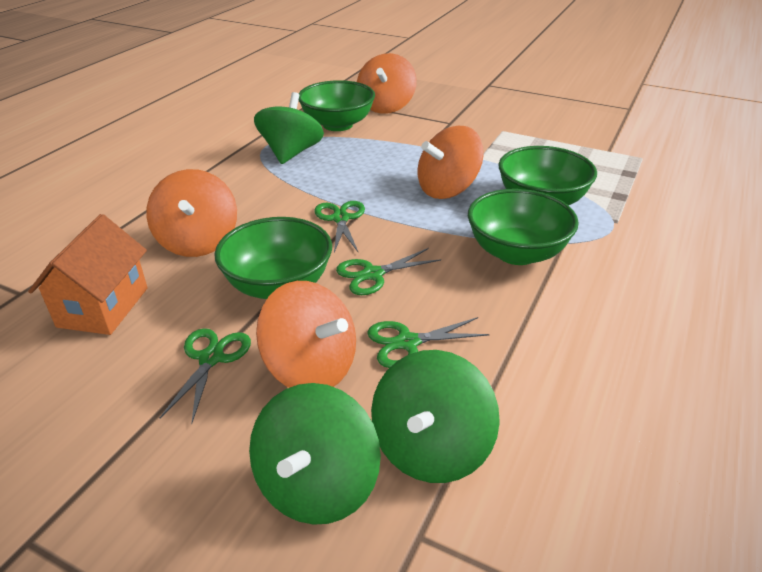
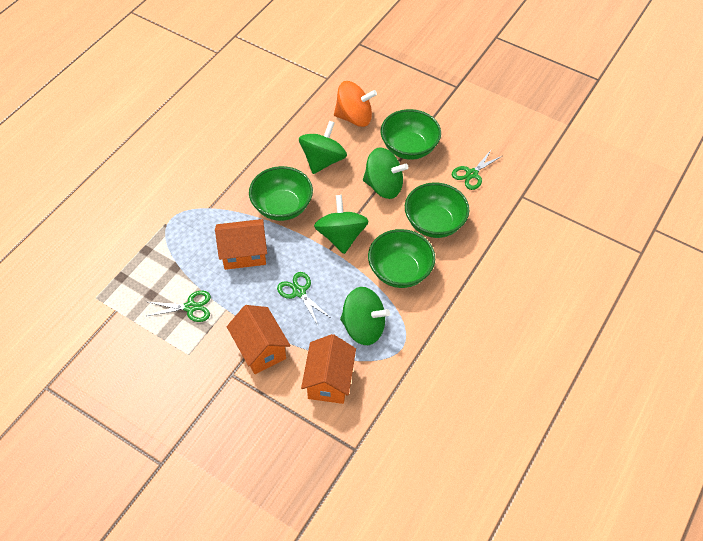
green scissors: [160,328,251,423] [314,201,365,253] [336,248,441,295] [367,317,490,368] = 4 -> [147,291,211,322] [277,272,331,325] [452,149,502,190] = 3
green spinning top: [249,383,381,525] [254,92,324,164] [371,350,500,483] = 3 -> [299,121,347,174] [314,195,368,254] [340,287,390,345] [363,147,408,199] = 4
orange house: [28,214,148,335] = 1 -> [215,219,267,270] [227,305,291,374] [301,334,356,404] = 3
orange spinning top: [146,169,237,257] [256,281,356,388] [357,53,417,114] [418,126,484,199] = 4 -> [334,81,377,127] = 1

